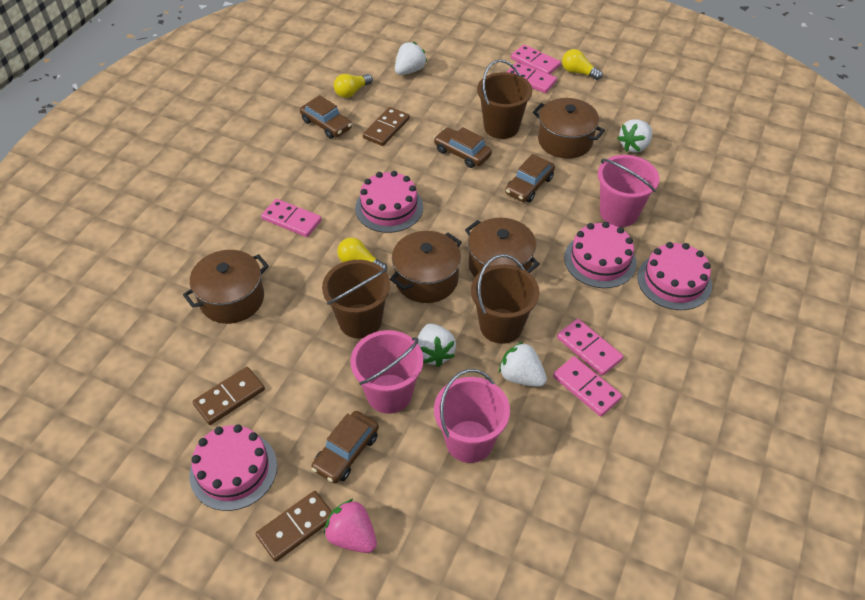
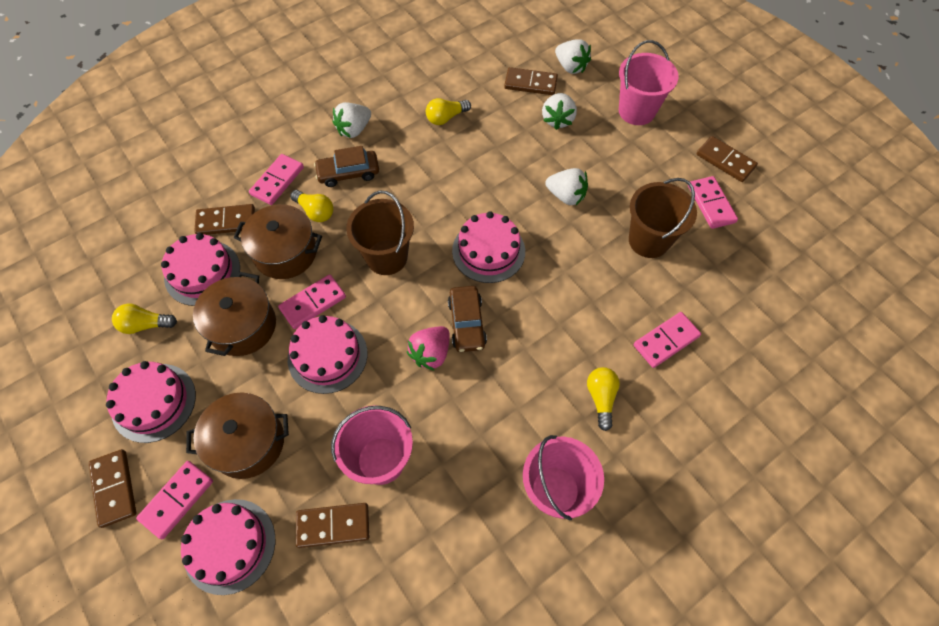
brown bucket: [322,260,390,339] [471,254,539,344] [477,60,532,139] = 3 -> [346,191,414,275] [629,178,697,258] = 2
brown car: [300,95,352,139] [311,411,379,483] [434,127,492,168] [505,154,555,202] = 4 -> [314,146,379,187] [448,286,487,352] = 2
brown domino: [193,367,265,425] [256,491,332,562] [363,107,410,146] = 3 -> [89,449,136,528] [194,204,255,235] [296,503,369,548] [504,67,558,95] [696,136,758,182] = 5
brown pot: [183,250,269,324] [390,231,462,303] [465,218,540,277] [533,98,605,159] = 4 -> [186,392,289,479] [193,272,276,356] [234,204,322,279] = 3
pink cake: [189,424,277,511] [355,171,423,233] [564,222,637,288] [637,242,712,310] = 4 -> [106,361,196,443] [161,233,240,306] [181,499,275,595] [288,315,368,394] [452,211,525,283] = 5
yellow light bulb: [334,74,373,98] [337,237,387,272] [562,49,603,80] = 3 -> [112,303,177,334] [290,190,334,222] [426,98,471,125] [587,367,620,431] = 4

